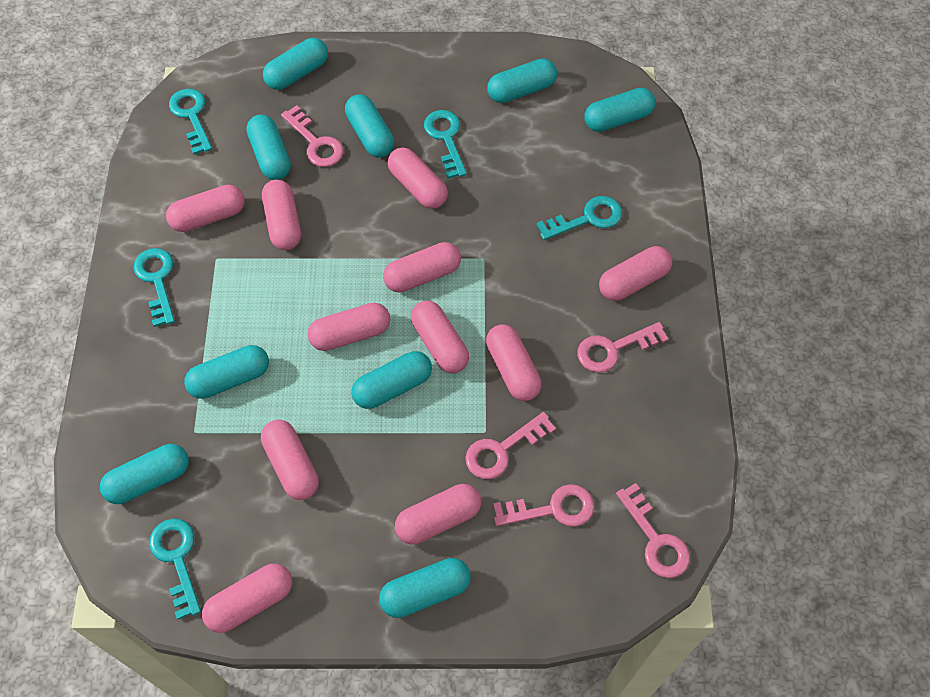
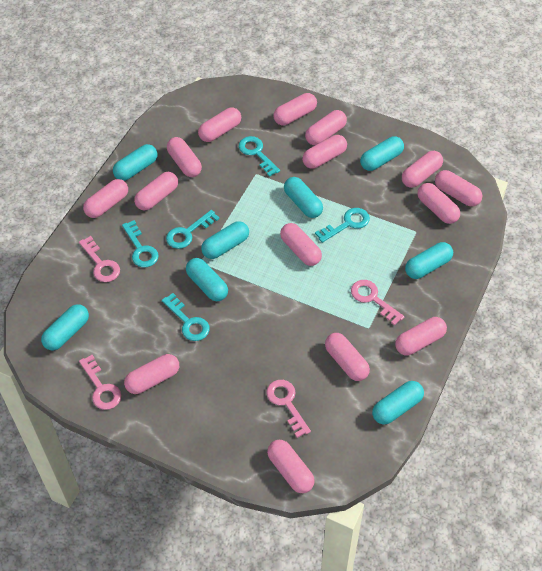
pink capsule: [166,185,245,232] [202,563,292,633] [261,420,319,500] [262,179,301,250] [308,303,390,351] [383,242,461,292] [388,147,448,209] [395,484,481,545] [411,300,469,373] [486,324,542,401] [599,246,672,301] = 11 -> [83,179,128,218] [124,354,179,394] [134,172,178,211] [167,137,202,177] [198,107,241,142] [267,440,315,493] [273,93,317,125] [280,223,322,266] [302,135,347,169] [305,110,347,145] [325,333,370,381] [395,317,447,355] [402,151,443,188] [418,183,460,224] [435,170,482,206] = 15
pink key: [281,105,344,167] [465,412,556,479] [493,484,594,527] [577,322,668,372] [616,483,690,578] = 5 -> [79,236,120,282] [79,355,121,410] [266,380,311,438] [351,280,404,326] = 4
turquoise capsule: [100,444,189,504] [184,345,269,399] [246,115,291,180] [263,38,328,90] [345,94,394,157] [352,351,432,409] [379,558,471,618] [487,59,557,103] [584,88,656,132] = 9 -> [41,304,89,350] [113,144,158,181] [186,258,228,301] [201,221,249,259] [284,177,323,218] [360,136,404,171] [372,381,424,425] [405,242,453,279] = 8

